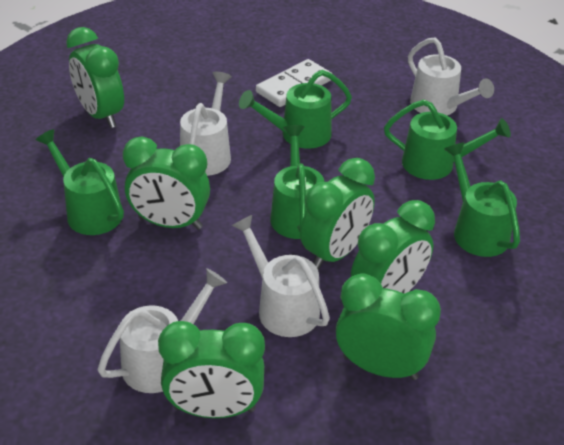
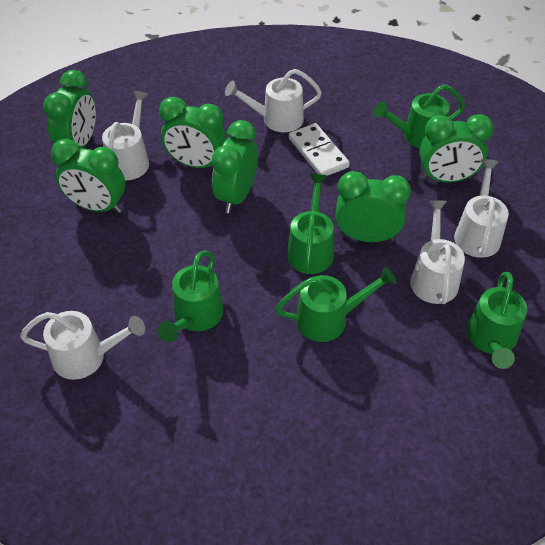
white watering can: [98,268,227,393] [180,72,232,176] [231,215,330,337] [408,37,494,115] = 4 -> [20,311,145,380] [102,91,149,181] [225,69,322,132] [410,200,465,304] [454,159,509,258] = 5

